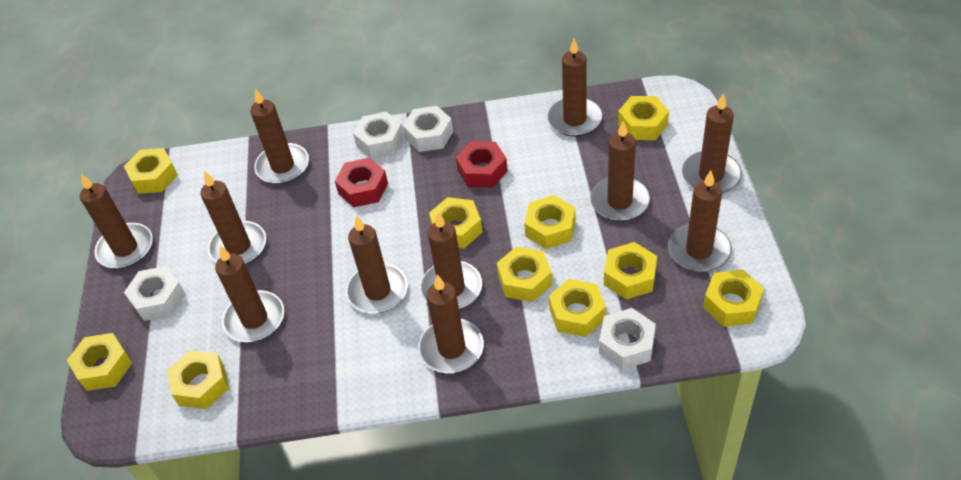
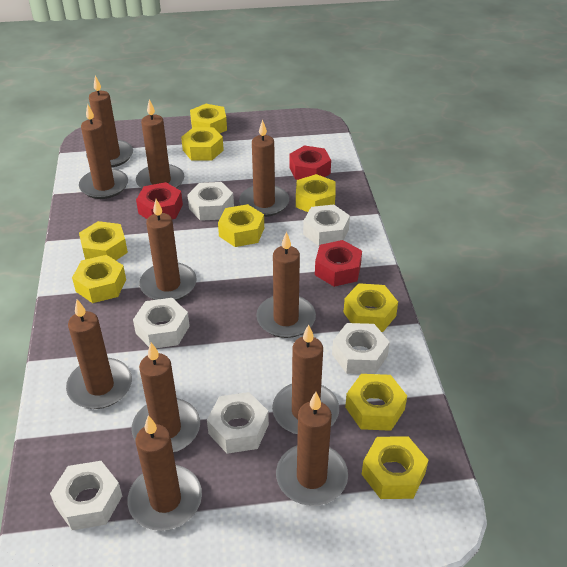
red nut: [335,158,388,207] [456,141,508,188] = 2 -> [136,182,183,219] [289,145,331,180] [315,240,362,287] = 3
white nut: [124,266,185,321] [353,112,404,159] [402,106,453,152] [599,308,656,370] = 4 -> [50,461,122,530] [133,298,190,348] [187,182,234,221] [207,392,269,454] [303,205,350,246] [332,323,390,374] = 6
yellow nut: [67,333,132,391] [124,148,178,194] [167,350,229,409] [429,197,482,248] [497,246,552,302] [524,195,575,249] [549,279,606,337] [604,242,657,300] [618,96,669,140] [703,270,764,327] = 10 -> [72,255,126,303] [79,221,128,260] [181,127,224,160] [190,104,227,134] [218,204,264,247] [296,174,336,212] [343,283,398,332] [345,374,407,431] [362,436,428,499] = 9

